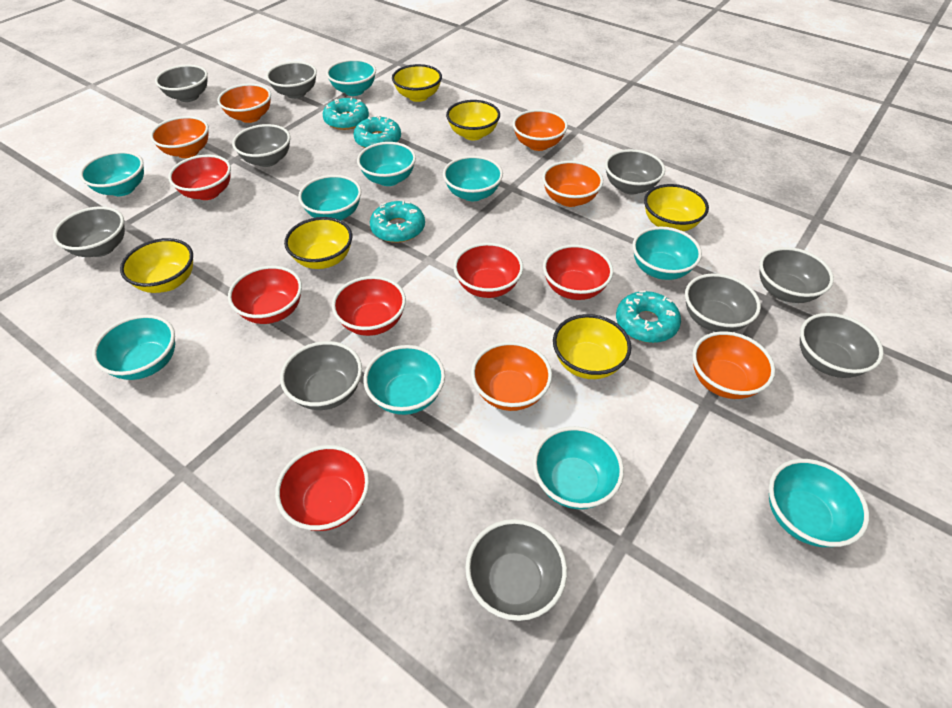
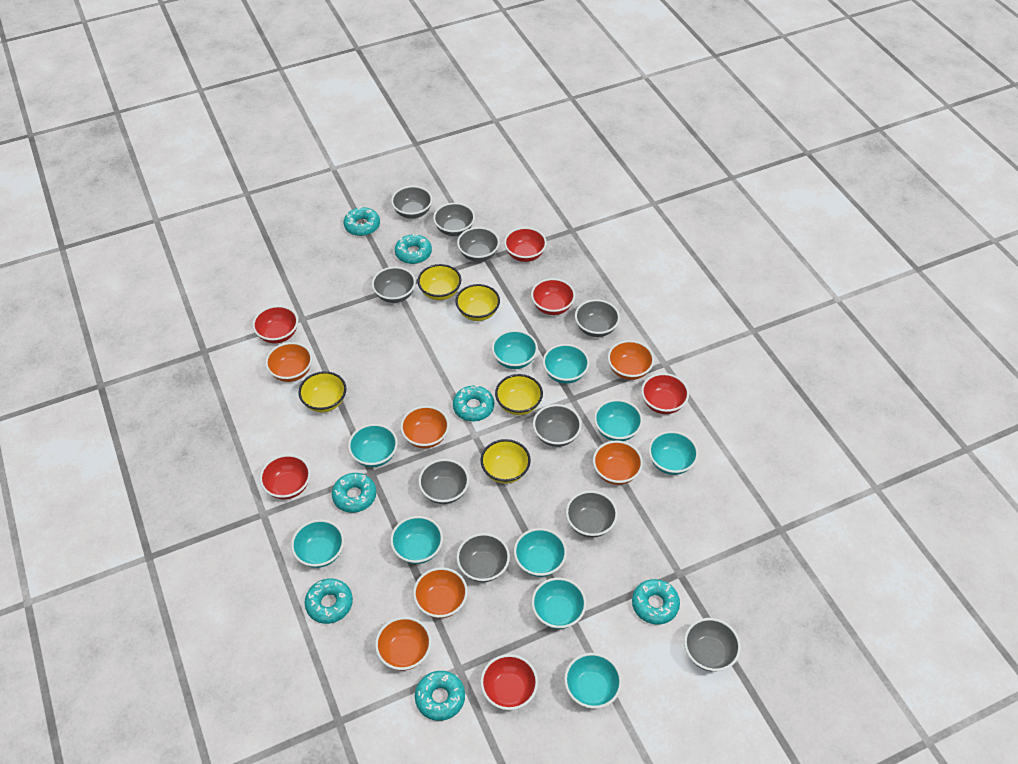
turquoise donut: [323,98,369,130] [354,115,401,148] [370,201,425,243] [616,291,681,343] = 4 -> [305,578,353,624] [332,473,376,513] [344,207,380,236] [395,234,432,264] [415,671,465,721] [453,385,494,421] [632,579,680,625] = 7
yellow bowl: [120,238,193,293] [284,217,352,269] [392,64,442,102] [446,100,500,140] [553,314,631,379] [644,184,709,231] = 6 -> [298,371,346,412] [417,264,461,300] [455,284,500,321] [481,439,531,484] [495,374,543,415] = 5

